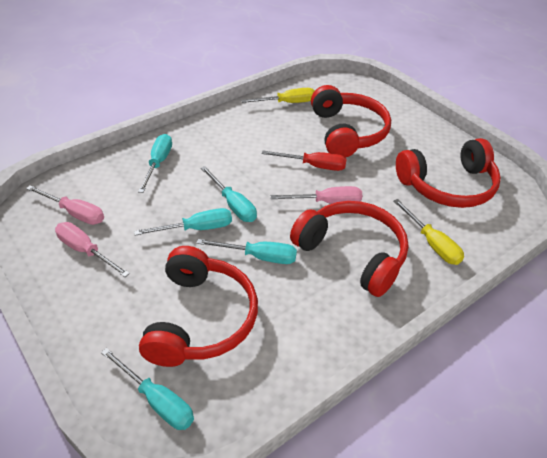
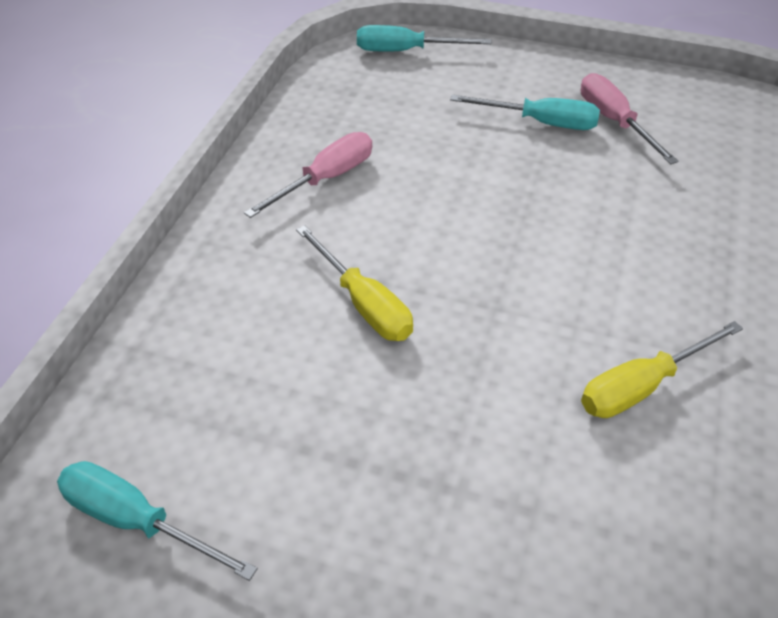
pink screwdriver: [26,185,104,225] [55,222,130,277] [271,186,362,204] = 3 -> [244,132,372,218] [581,73,678,164] = 2
red headphones: [139,246,258,367] [290,201,409,297] [311,85,391,158] [396,138,501,208] = 4 -> none = 0
red screwdriver: [262,150,347,171] = 1 -> none = 0
turquoise screwdriver: [101,348,194,430] [134,208,232,235] [138,134,172,193] [197,239,297,264] [201,166,257,222] = 5 -> [57,461,258,581] [357,25,491,52] [450,95,600,130] = 3

